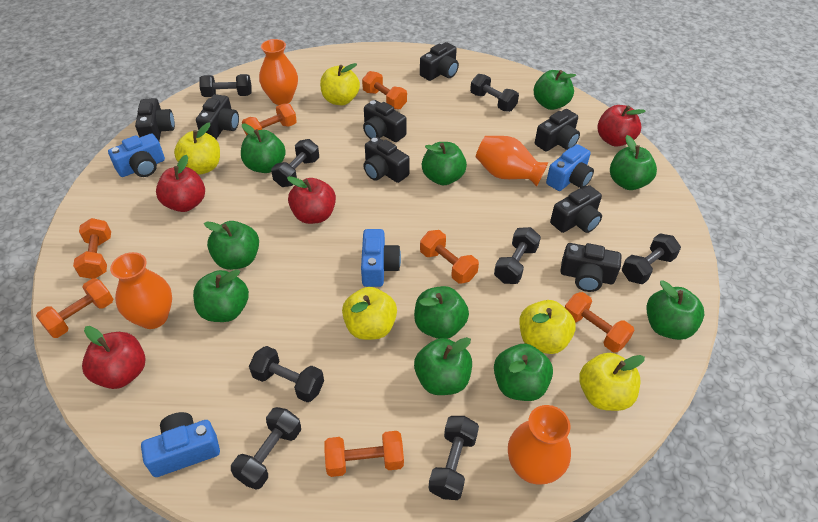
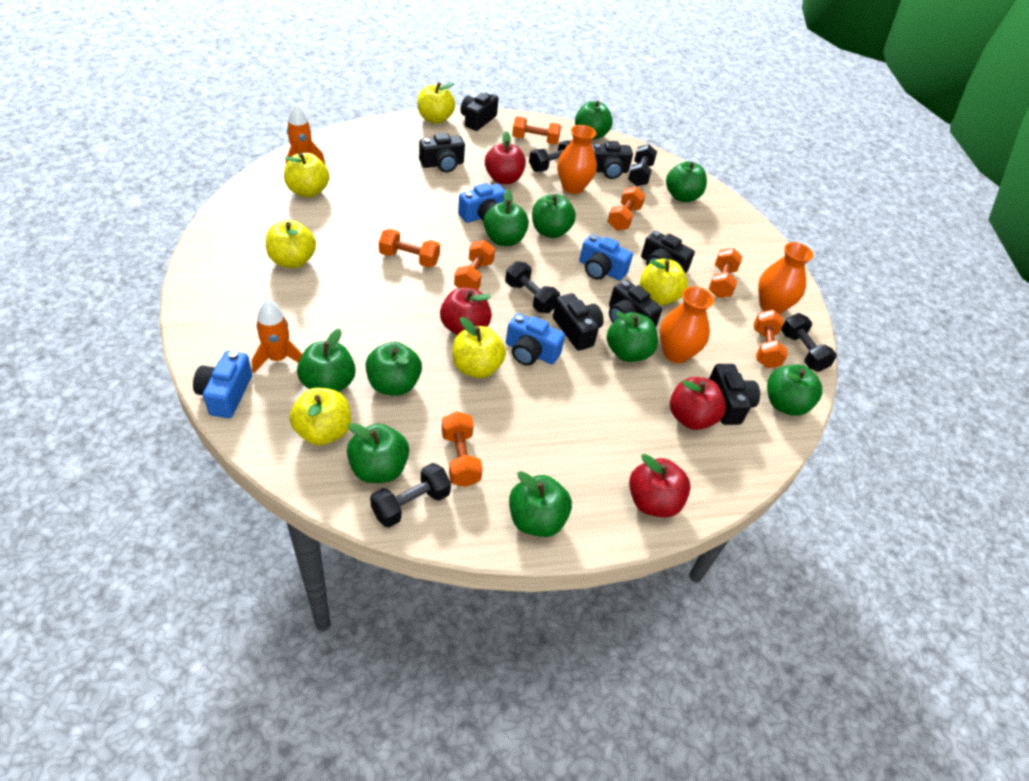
black camera: [135,98,175,141] [196,94,239,139] [363,100,407,142] [363,137,410,183] [420,42,459,81] [535,109,580,152] [550,185,602,233] [560,243,621,292] = 8 -> [419,133,465,172] [460,92,499,131] [553,293,604,351] [592,141,633,179] [609,280,662,327] [641,231,695,273] [709,364,760,425] = 7
black dumbbell: [199,74,251,97] [231,407,301,490] [249,346,324,402] [271,139,319,187] [428,416,479,500] [470,74,519,112] [494,227,541,284] [622,233,681,284] = 8 -> [370,463,451,527] [505,261,560,313] [529,140,572,172] [628,144,657,187] [781,313,837,372] = 5
orange rocket: none = 0 -> [252,299,302,373] [286,104,325,164] = 2
orange vase: [110,252,172,329] [259,39,298,105] [476,136,548,187] [508,405,571,485] = 4 -> [557,125,597,194] [660,287,714,363] [758,242,814,314] = 3
yellow apple: [174,122,220,175] [320,63,360,105] [342,287,397,340] [519,300,576,354] [579,353,645,411] = 5 -> [266,220,316,268] [284,152,330,197] [289,388,351,445] [417,82,455,124] [453,317,506,378] [640,259,688,305] = 6

